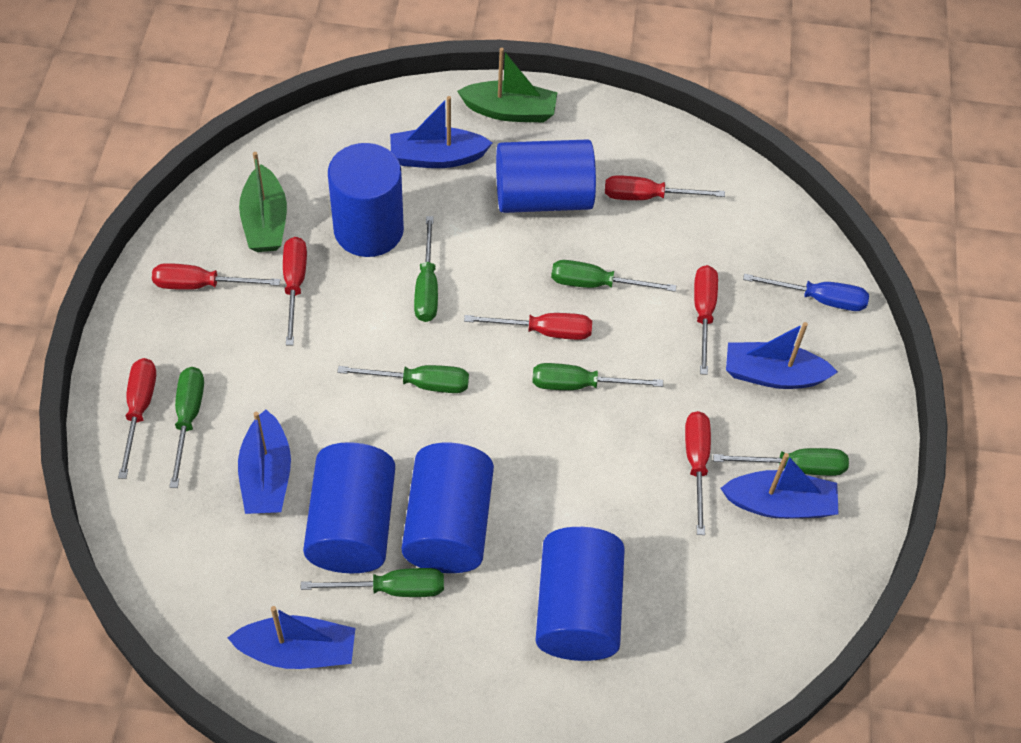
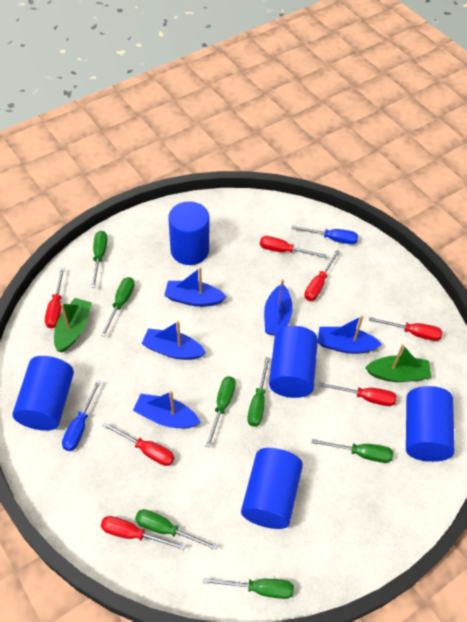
blue screwdriver: [743,274,869,311] = 1 -> [62,380,101,451] [291,226,358,244] = 2

